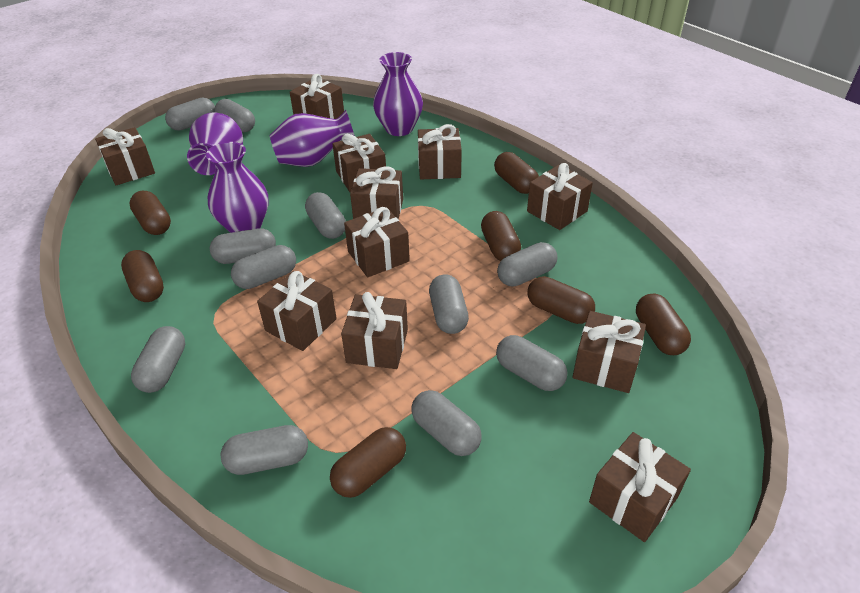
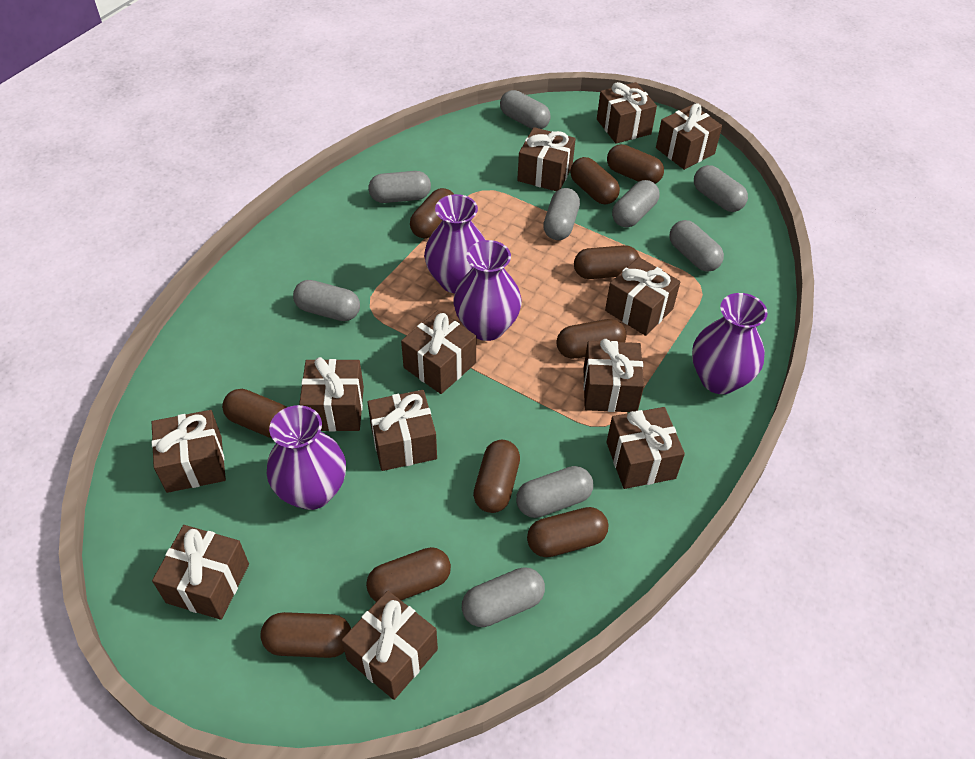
brown capsule: [121,250,164,302] [129,191,171,235] [330,427,406,498] [481,211,521,261] [494,152,539,194] [528,276,595,324] [636,294,691,355] = 7 -> [222,389,287,438] [260,612,351,658] [366,547,451,602] [410,188,454,238] [473,440,520,513] [527,507,608,557] [556,319,627,359] [570,157,620,204] [574,245,640,279] [607,144,664,184] = 10
brown gift: [95,127,155,185] [257,271,337,351] [290,74,344,119] [332,134,386,192] [341,292,408,369] [344,207,410,277] [350,166,403,219] [418,124,462,179] [527,163,593,230] [572,311,646,393] [589,432,691,542] = 11 -> [152,410,226,493] [152,525,249,620] [299,357,364,431] [341,590,438,700] [367,390,437,471] [401,310,476,394] [517,127,576,191] [583,339,644,412] [597,82,657,143] [605,257,680,336] [606,407,685,489] [656,103,722,170] = 12
grey capsule: [131,326,185,393] [165,97,215,131] [210,228,276,264] [214,99,255,132] [221,425,308,475] [231,245,296,289] [305,192,346,239] [411,390,482,456] [429,275,469,334] [496,335,567,391] [497,242,557,287] = 11 -> [293,280,360,321] [368,171,431,203] [462,567,545,627] [500,90,551,129] [516,466,593,518] [543,188,580,240] [612,180,660,227] [669,220,724,272] [694,165,748,212] = 9

